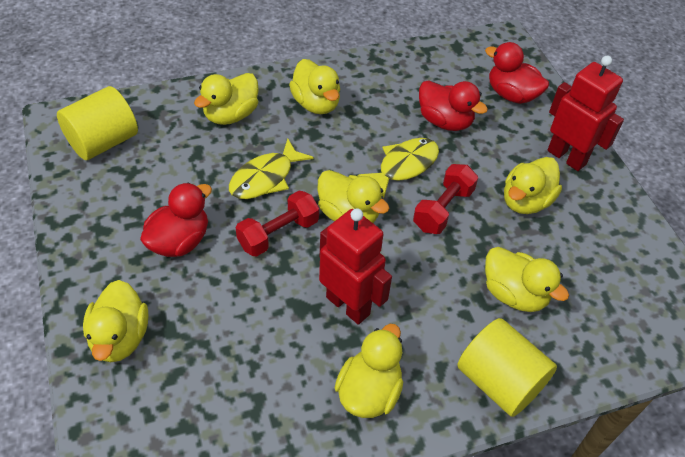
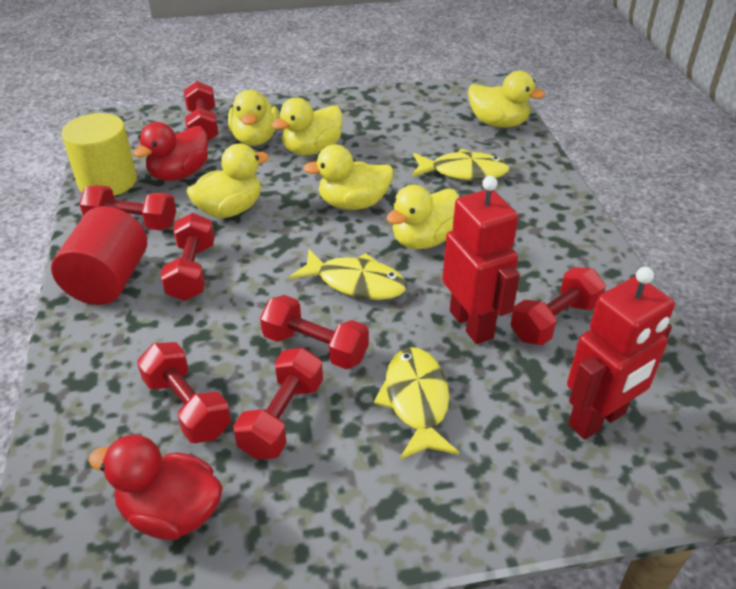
red cylinder: none = 0 -> [51,206,147,305] = 1
red duck: [140,183,212,257] [419,80,488,131] [485,42,549,104] = 3 -> [88,434,223,540] [133,122,208,181] = 2
red dumbbell: [236,191,319,257] [413,164,478,234] = 2 -> [79,185,176,231] [137,342,231,443] [160,213,215,301] [184,81,218,141] [233,347,323,459] [260,295,369,369] [510,267,606,345] = 7
yellow cylinder: [57,86,138,160] [457,318,557,417] = 2 -> [62,113,137,196] = 1
yellow duck: [83,280,148,362] [194,73,259,125] [289,59,340,114] [317,170,389,223] [335,324,403,418] [485,247,569,312] [504,157,562,214] = 7 -> [186,143,269,218] [228,90,279,146] [272,97,343,155] [303,145,394,210] [386,185,459,249] [468,71,545,128] = 6
yellow fish: [229,139,314,199] [358,138,439,198] = 2 -> [289,249,407,300] [374,347,459,459] [412,149,510,180] = 3

